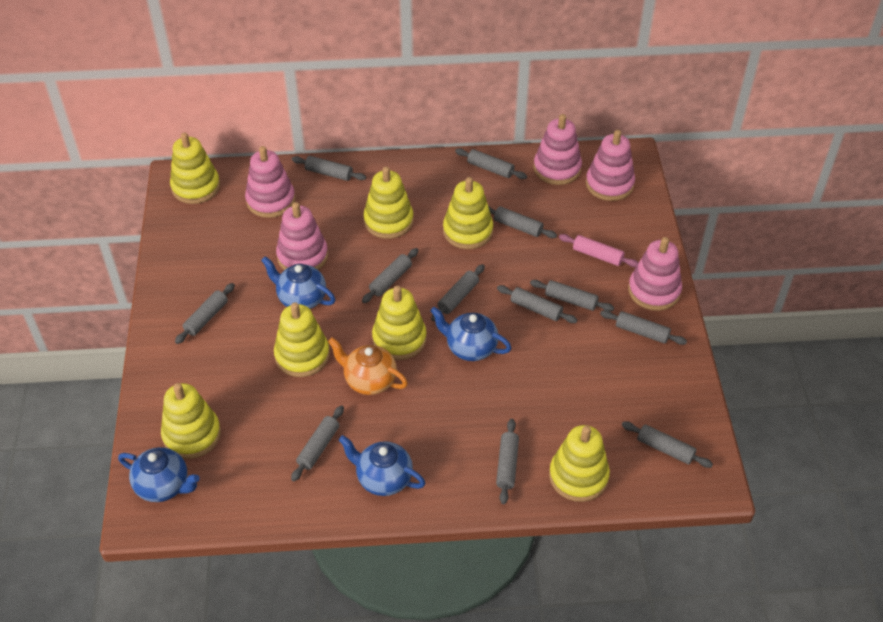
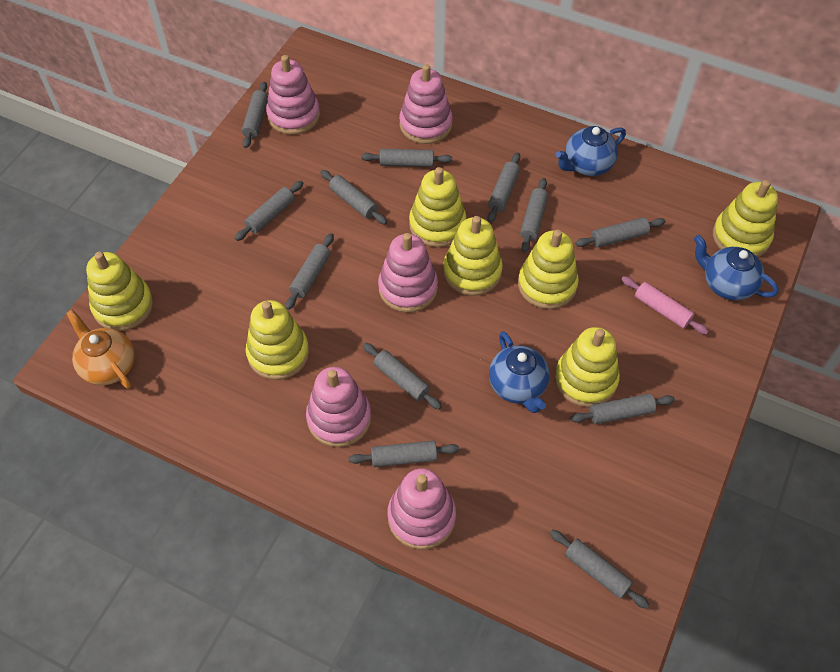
blue teapot: [118,447,200,502] [261,256,335,309] [339,435,426,496] [430,307,511,361] = 4 -> [489,331,550,413] [556,126,626,176] [694,235,779,300] = 3

